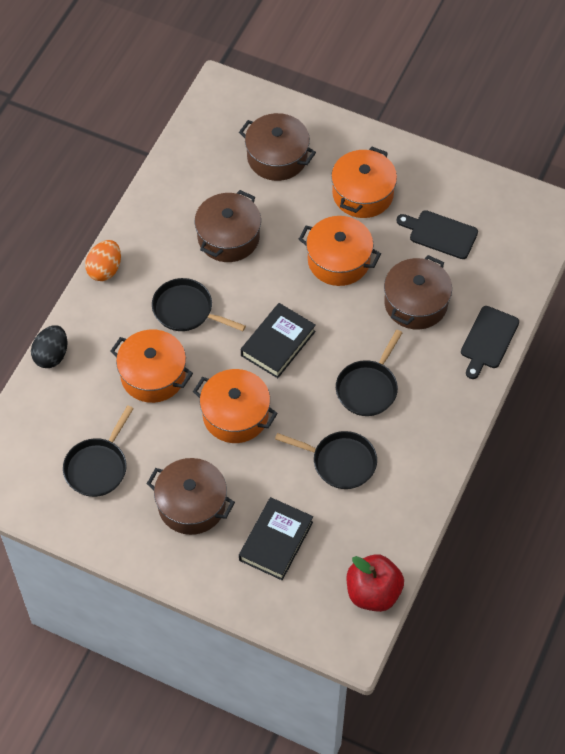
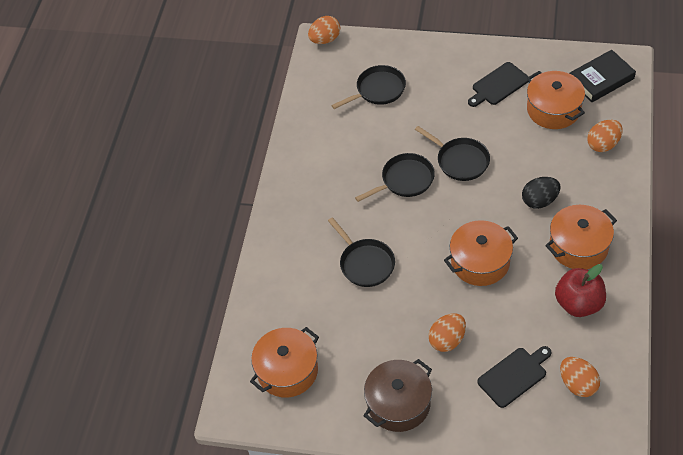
black book: [239,497,313,580] [241,303,316,378] = 2 -> [570,50,636,102] = 1
brown pot: [147,458,235,535] [195,190,261,262] [239,113,316,181] [384,255,452,329] = 4 -> [363,359,432,432] = 1
orange egg: [85,240,121,281] = 1 -> [308,16,340,44] [429,313,466,352] [560,357,600,397] [587,120,623,152] = 4

